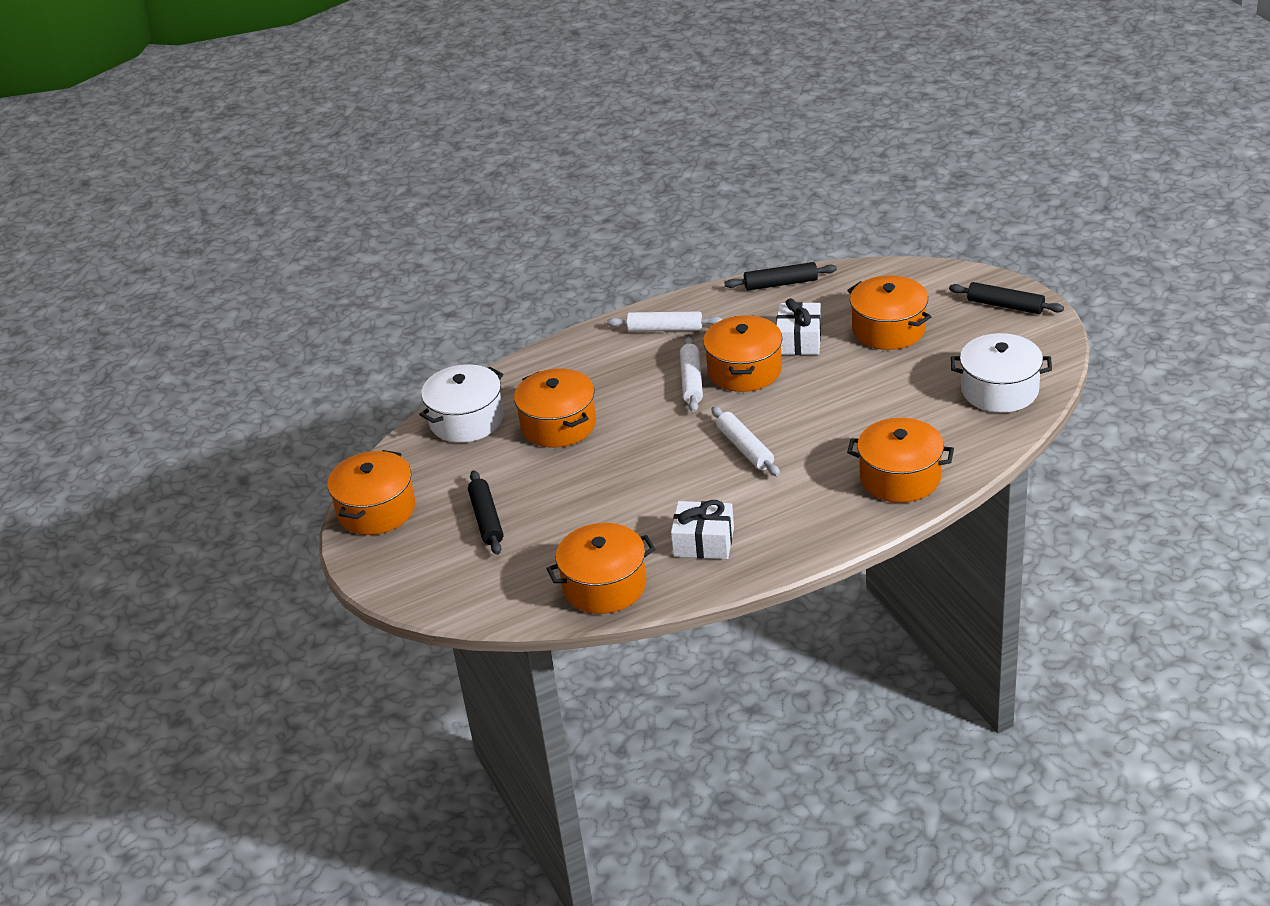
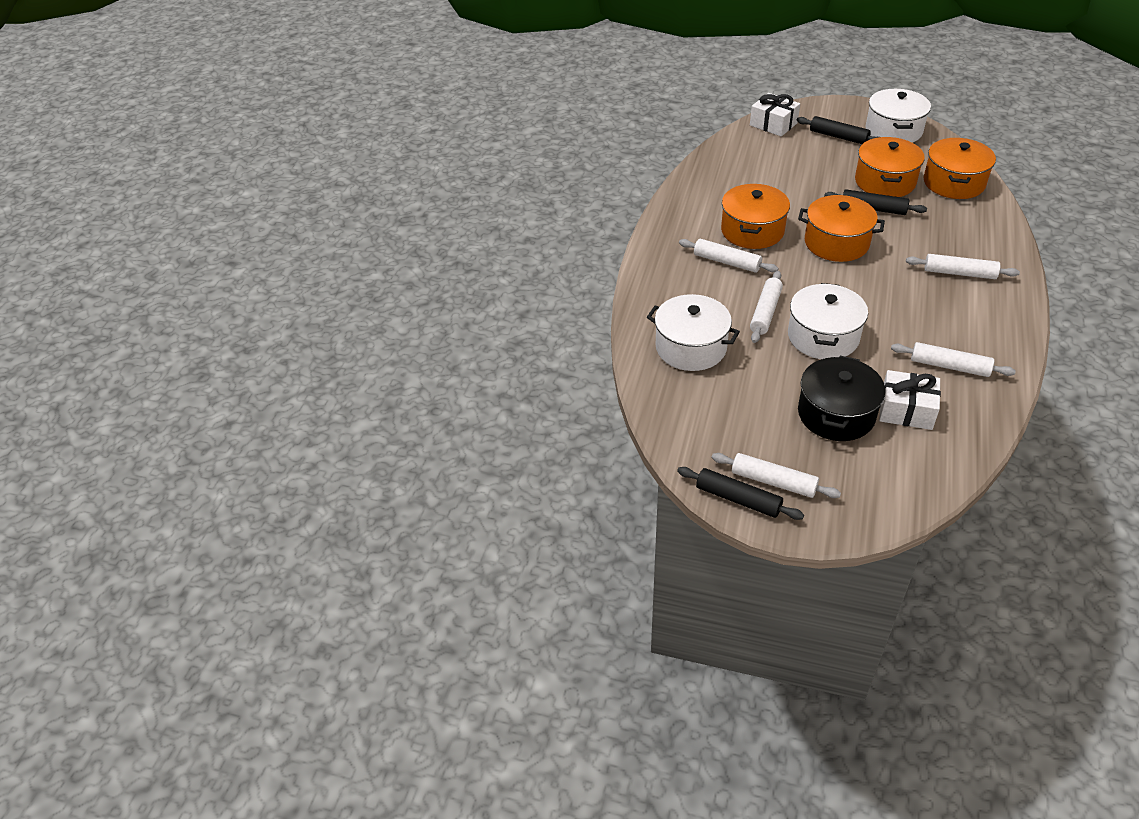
black pot: none = 0 -> [798,356,885,441] = 1
orange pot: [327,450,415,535] [514,369,596,448] [546,523,655,614] [703,315,782,392] [847,275,931,350] [847,418,954,503] = 6 -> [721,184,790,249] [798,195,885,262] [855,137,925,197] [924,138,996,199] = 4
white pot: [419,364,504,443] [951,333,1052,413] = 2 -> [647,294,740,371] [788,283,868,359] [866,89,931,143] = 3
white rolling pin: [607,311,722,331] [680,337,703,412] [711,407,780,476] = 3 -> [679,239,779,273] [711,453,841,498] [750,271,783,343] [891,342,1016,377] [906,254,1020,279] = 5

